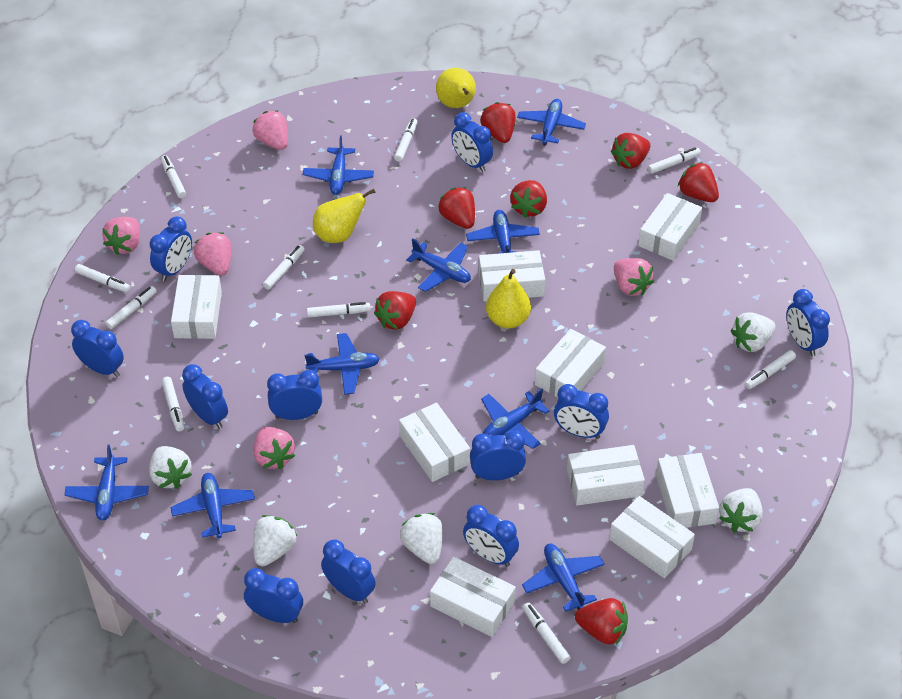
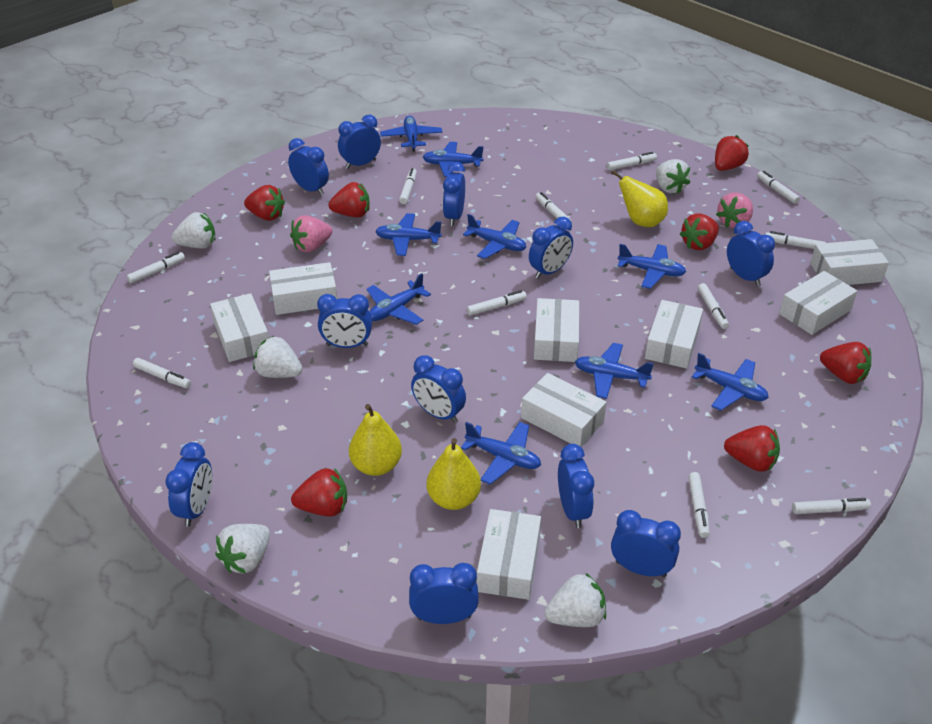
pink strawberry: [102,217,140,255] [194,232,231,275] [252,110,288,150] [254,427,295,469] [614,258,654,296] = 5 -> [290,215,332,252] [716,193,753,228] = 2
white box: [171,275,222,339] [399,403,470,482] [430,557,516,637] [478,250,545,301] [535,329,606,397] [567,445,645,506] [609,496,695,578] [638,193,702,261] [656,453,719,528] = 9 -> [210,293,269,362] [269,262,337,315] [477,509,541,600] [521,373,607,447] [534,298,579,362] [645,300,703,369] [779,271,857,335] [810,239,889,285] = 8
white marker: [75,264,131,293] [105,286,157,329] [161,155,186,198] [162,377,184,431] [263,245,305,290] [307,302,371,318] [394,118,417,162] [522,602,571,664] [648,147,701,174] [745,350,796,389] = 10 -> [127,252,185,283] [133,358,191,388] [399,168,417,204] [467,290,527,316] [535,192,572,223] [607,152,657,170] [688,472,710,538] [698,283,729,329] [757,171,800,204] [765,231,826,249] [792,498,871,514] = 11

